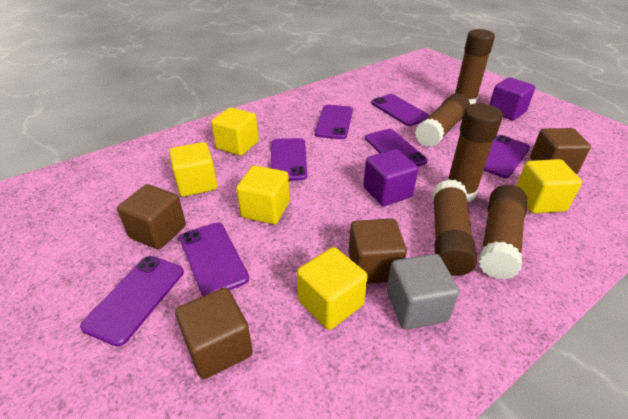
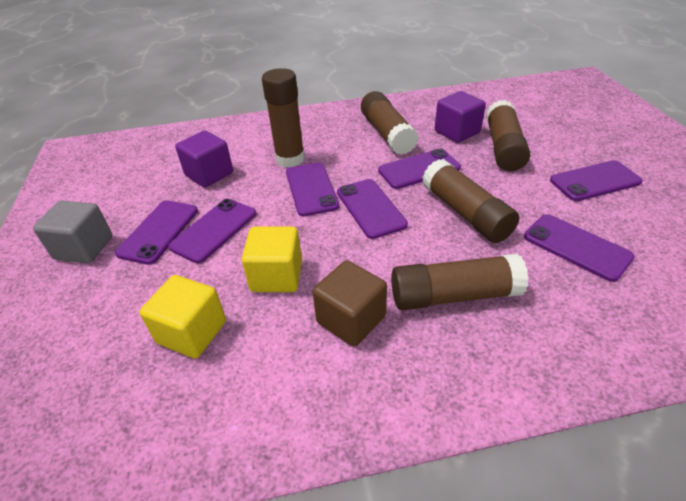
brown cube: [117,184,186,249] [175,288,253,379] [349,219,407,284] [530,128,591,174] = 4 -> [312,260,387,347] = 1
yellow cube: [169,142,217,197] [211,107,259,156] [236,165,290,224] [297,247,368,330] [516,159,582,213] = 5 -> [139,275,226,359] [241,226,302,292] = 2

